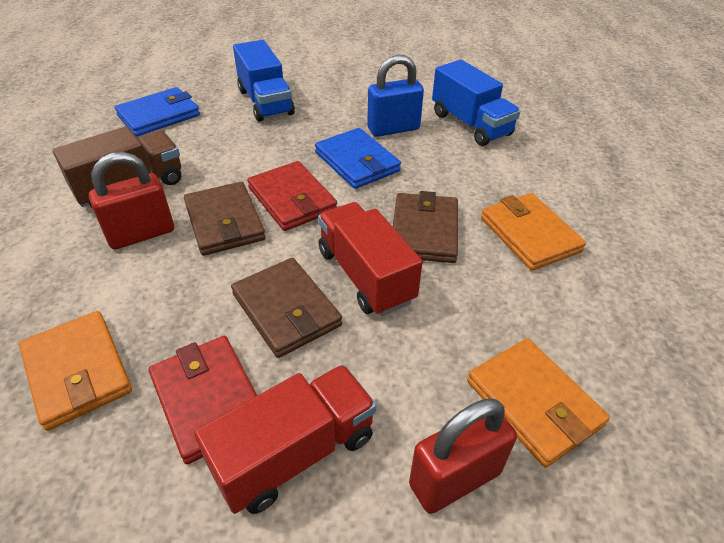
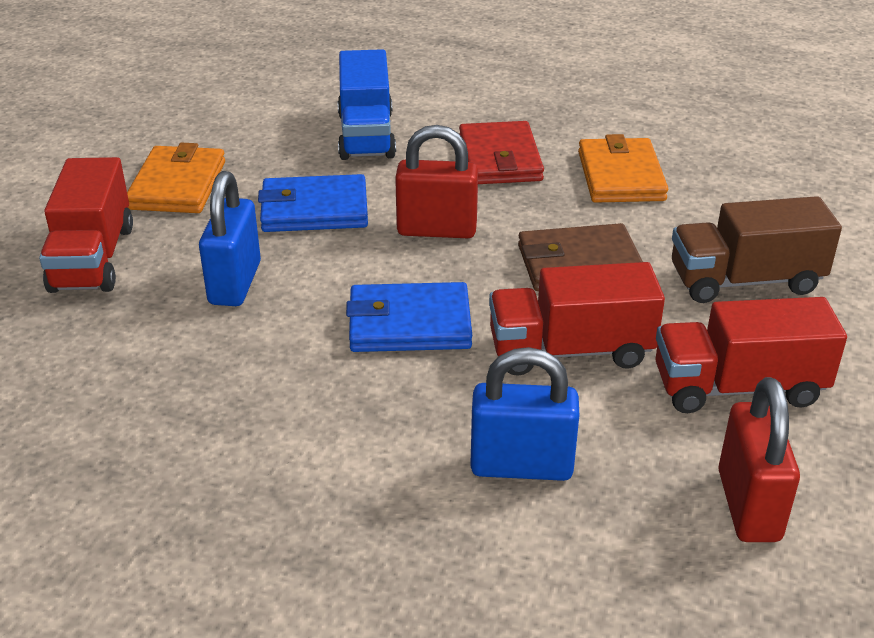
blue padlock: [367,55,424,137] = 1 -> [199,171,261,306] [470,347,579,481] = 2
blue truck: [233,40,295,122] [432,60,521,146] = 2 -> [337,49,396,160] = 1
brown wallet: [184,182,266,256] [231,258,342,358] [393,191,458,263] = 3 -> [518,223,643,291] = 1
orange wallet: [19,311,132,431] [467,338,610,467] [481,193,586,270] = 3 -> [127,143,225,213] [578,134,668,203] = 2
red truck: [194,364,377,514] [318,202,422,316] = 2 -> [39,157,133,293] [489,262,665,376] [655,297,847,413] = 3
red wallet: [149,336,257,464] [247,161,337,231] = 2 -> [459,121,544,184] = 1

